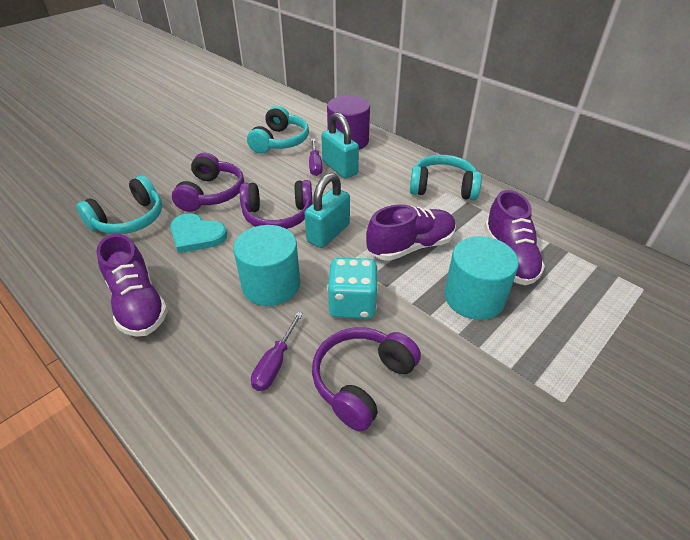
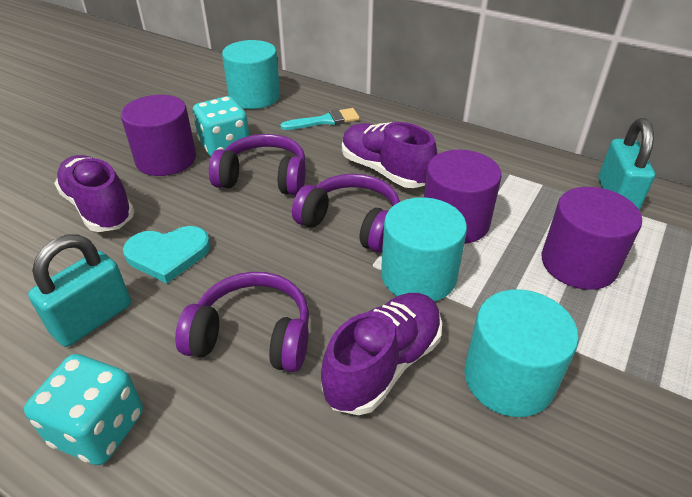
purple cylinder: [327,96,370,150] = 1 -> [121,95,196,176] [424,150,502,244] [541,187,642,290] = 3
purple screwdriver: [251,312,303,391] [309,139,322,176] = 2 -> none = 0
turquoise brush: none = 0 -> [280,108,360,130] = 1
turquoise cylinder: [233,225,300,306] [445,236,519,320] = 2 -> [222,40,280,109] [381,197,467,301] [464,289,579,417] = 3
turquoise dice: [327,258,378,319] = 1 -> [24,354,143,465] [193,96,250,157] = 2
turquoise headphones: [76,176,162,234] [247,106,309,154] [410,155,482,200] = 3 -> none = 0

